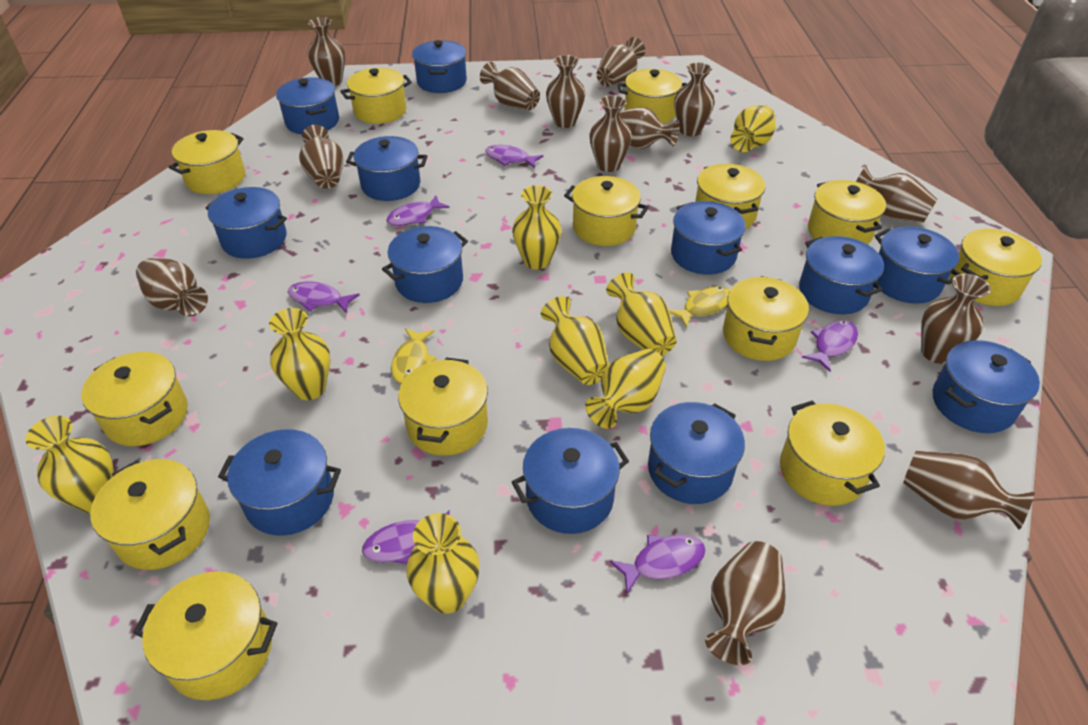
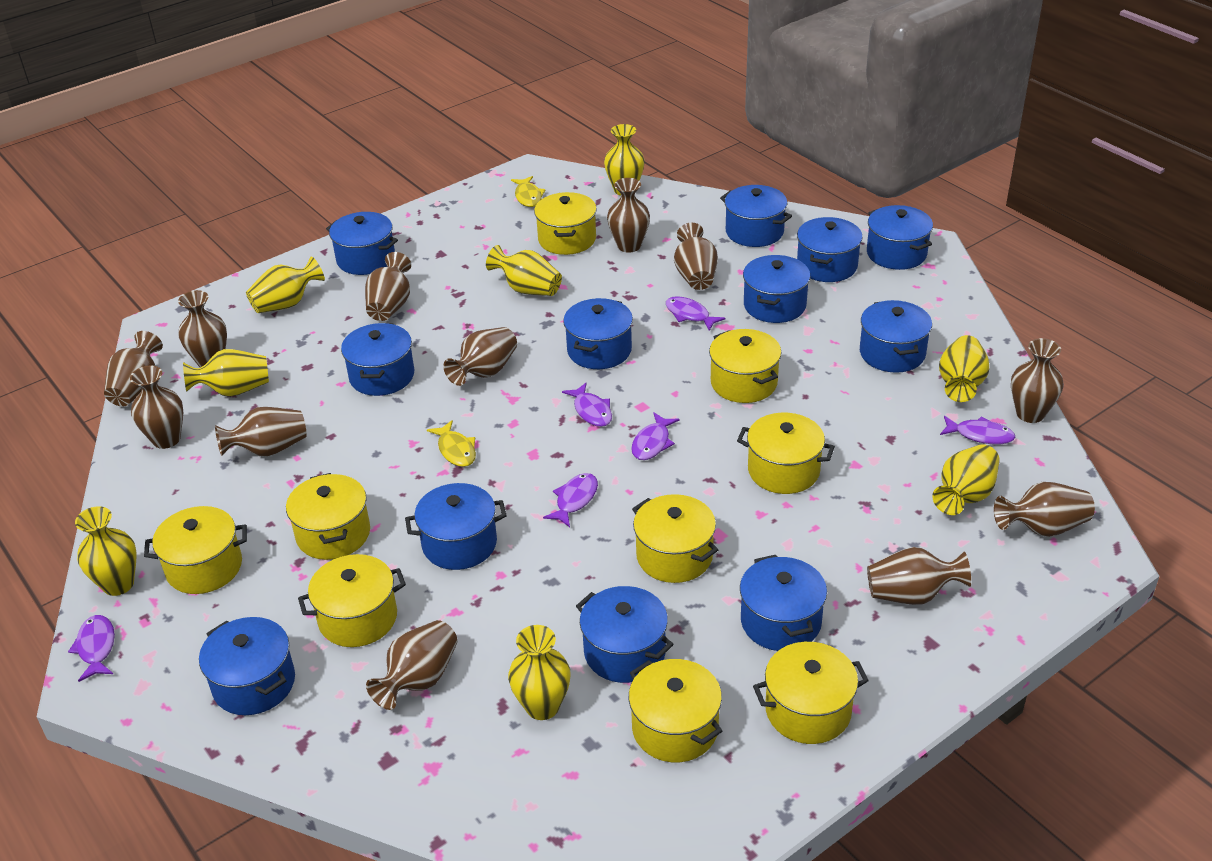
brown vase: [136,258,208,317] [299,125,343,189] [308,17,345,86] [480,62,540,110] [546,55,585,128] [590,95,632,172] [596,37,645,87] [619,107,680,149] [674,62,715,136] [705,541,786,665] [856,166,938,223] [903,451,1035,530] [921,274,991,364] = 13 -> [104,331,163,407] [130,366,183,449] [178,290,227,367] [215,407,307,457] [365,252,411,321] [366,620,458,710] [443,327,517,386] [607,178,650,253] [674,223,718,290] [867,547,971,605] [994,482,1095,537] [1011,338,1064,423] = 12
yellow pot: [81,352,188,446] [90,459,210,570] [133,571,277,700] [169,130,245,194] [340,68,412,124] [398,357,488,456] [564,176,649,246] [618,69,687,124] [695,164,765,229] [723,276,809,361] [780,401,885,506] [808,180,886,244] [950,229,1042,306] = 13 -> [144,506,247,594] [286,473,370,560] [298,554,406,647] [534,192,597,255] [629,659,722,762] [632,494,718,583] [709,329,782,403] [737,413,835,494] [753,642,869,744] = 9

